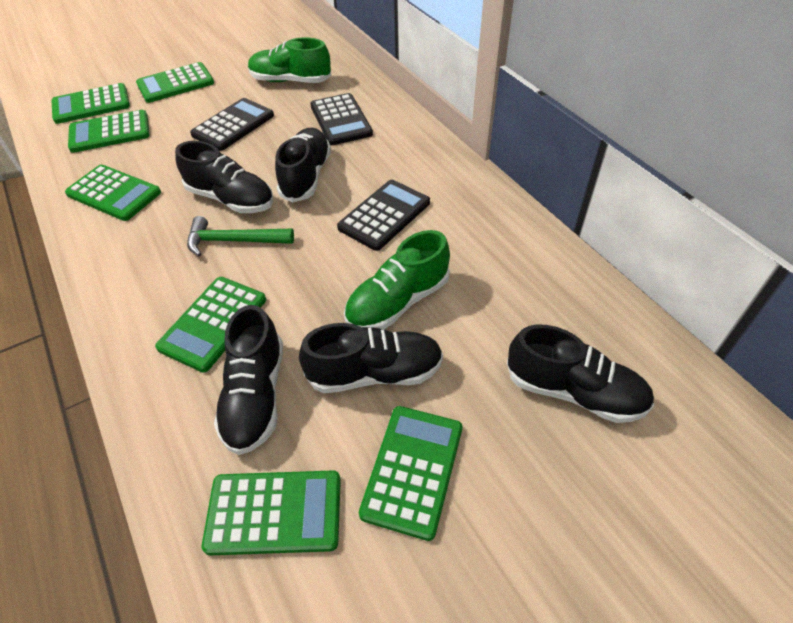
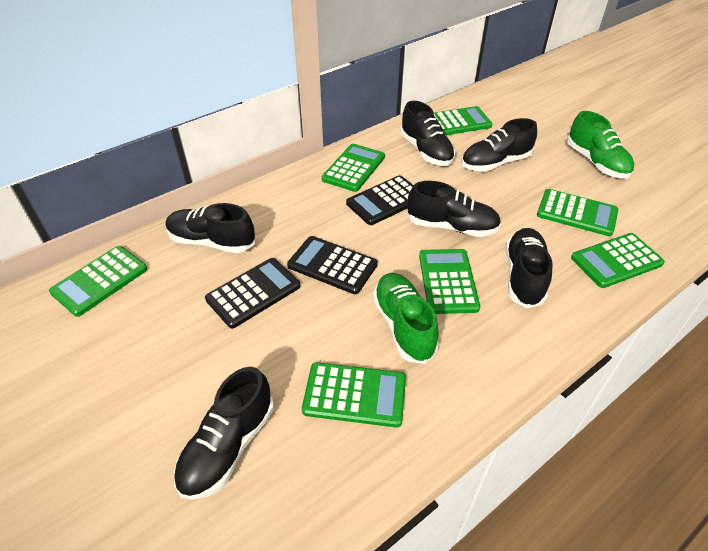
black shoe: [175,141,274,213] [214,305,283,455] [275,128,331,202] [299,323,443,393] [507,325,654,423] = 5 -> [166,203,255,253] [174,367,274,500] [400,101,455,166] [407,181,501,237] [461,118,537,172] [505,228,553,308] = 6
green hammer: [187,216,294,257] = 1 -> none = 0

